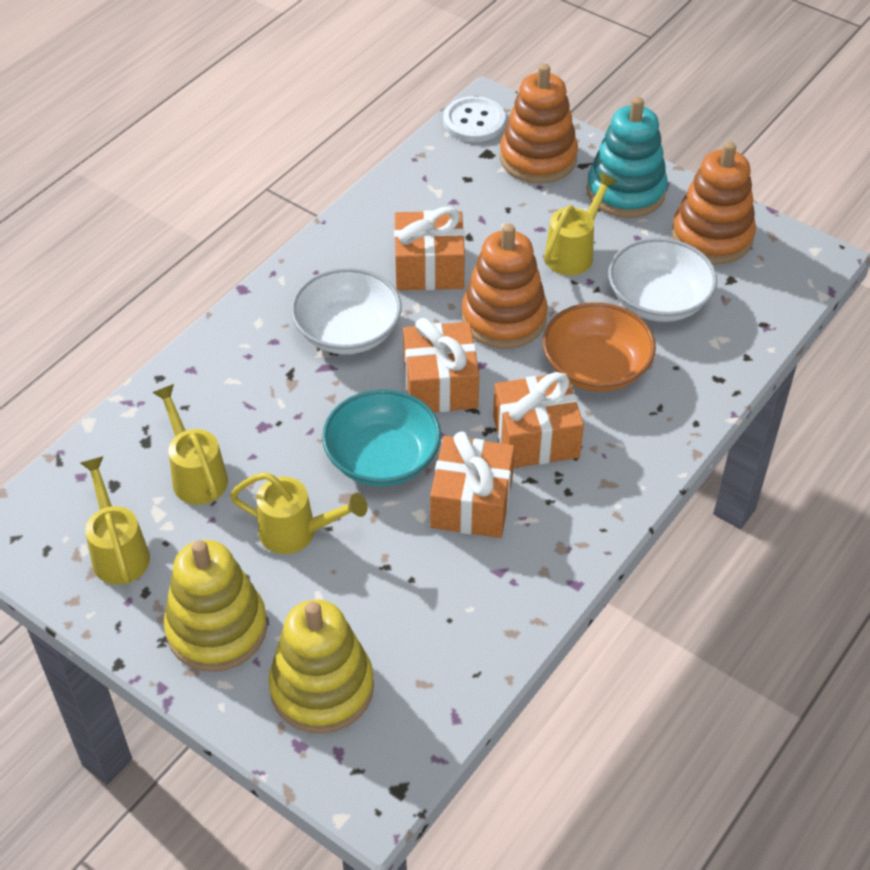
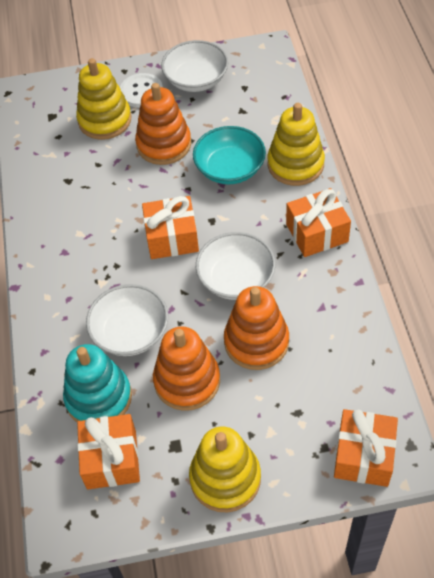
orange bowl: [542,302,656,392] = 1 -> none = 0
white bowl: [291,268,402,355] [608,238,717,322] = 2 -> [86,284,168,356] [161,40,228,92] [196,232,275,300] = 3
yellow stacking toy: [163,540,267,672] [268,599,374,734] = 2 -> [76,58,131,140] [189,426,261,513] [268,103,325,186] = 3
yellow watering can: [80,456,150,584] [152,384,228,505] [230,472,367,554] [544,172,618,275] = 4 -> none = 0

